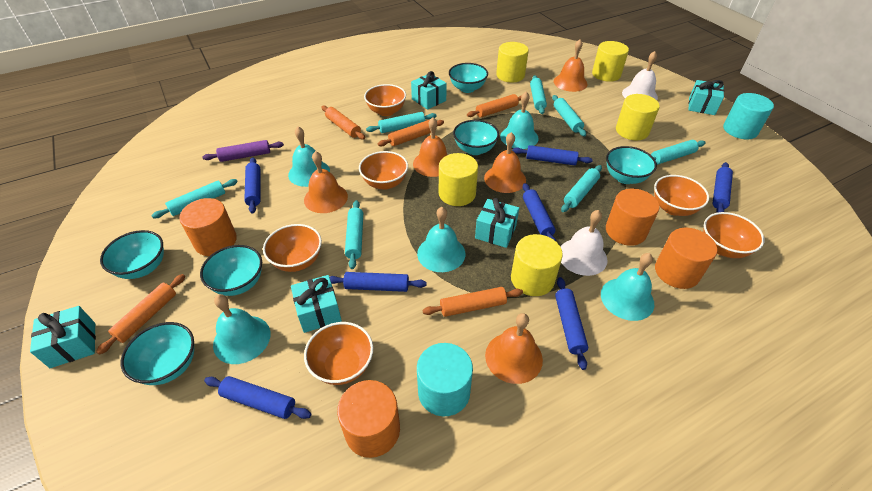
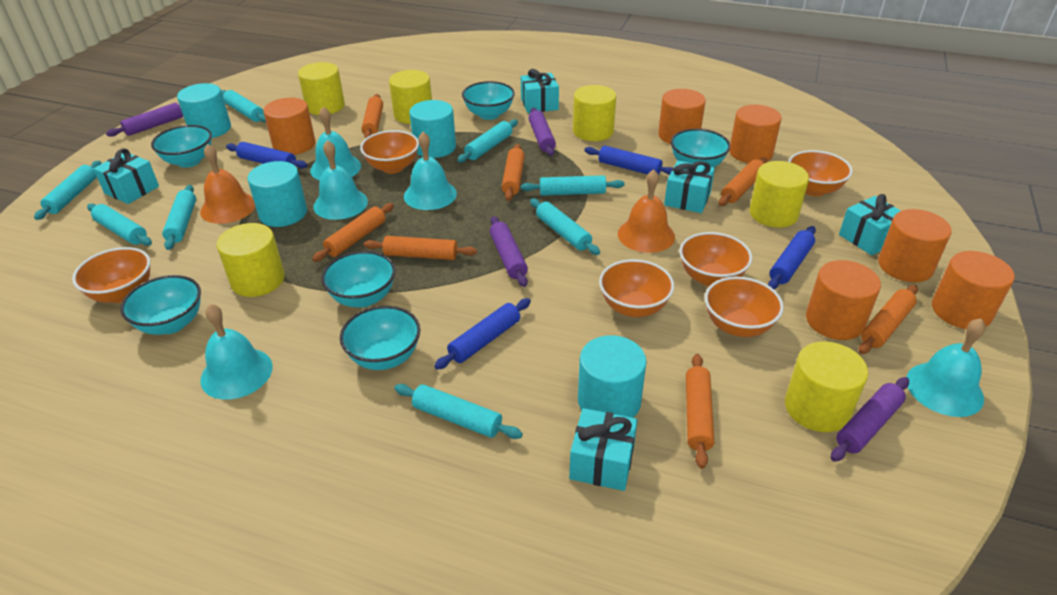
blue rolling pin: [204,376,311,419] [244,157,260,213] [330,272,427,292] [513,145,593,165] [522,183,556,241] [555,277,588,370] [713,162,733,213] = 7 -> [226,142,307,168] [434,298,531,370] [584,146,673,175] [768,226,816,289] = 4
orange bell: [304,151,348,213] [413,117,447,177] [484,132,526,193] [485,313,543,384] [554,39,588,92] = 5 -> [200,144,255,224] [618,169,675,253] = 2
orange cylinder: [179,198,237,256] [337,380,400,458] [606,189,659,246] [655,228,717,289] = 4 -> [263,98,315,155] [658,89,706,144] [729,105,782,163] [806,260,881,340] [878,209,952,282] [932,251,1015,329] = 6
orange rolling pin: [96,274,185,355] [321,105,365,140] [378,120,444,146] [422,287,523,317] [467,94,522,118] = 5 -> [312,203,394,262] [361,94,383,139] [364,236,477,260] [502,144,525,201] [686,354,714,469] [718,157,767,206] [859,285,918,354] = 7
purple rolling pin: [203,140,284,162] = 1 -> [106,103,183,137] [490,216,528,287] [529,108,556,156] [831,377,909,462] = 4
turquoise cylinder: [417,343,473,416] [723,93,774,139] = 2 -> [177,83,231,138] [247,161,307,227] [409,100,456,158] [578,335,647,418] = 4
turquoise rolling pin: [151,179,238,218] [345,200,363,269] [366,112,437,133] [530,75,547,114] [552,95,586,137] [561,165,602,212] [651,140,706,165] = 7 -> [34,161,101,220] [87,203,152,246] [162,185,196,250] [221,90,266,122] [394,384,523,439] [457,119,518,163] [521,175,625,196] [530,199,600,255] = 8
white bell: [561,210,608,276] [622,51,658,100] = 2 -> none = 0
yellow cylinder: [439,153,478,206] [496,42,529,83] [511,234,563,296] [592,41,629,82] [616,94,660,140] = 5 -> [217,223,285,297] [298,62,345,115] [389,70,432,124] [573,85,616,141] [749,161,809,228] [785,341,868,432] = 6

